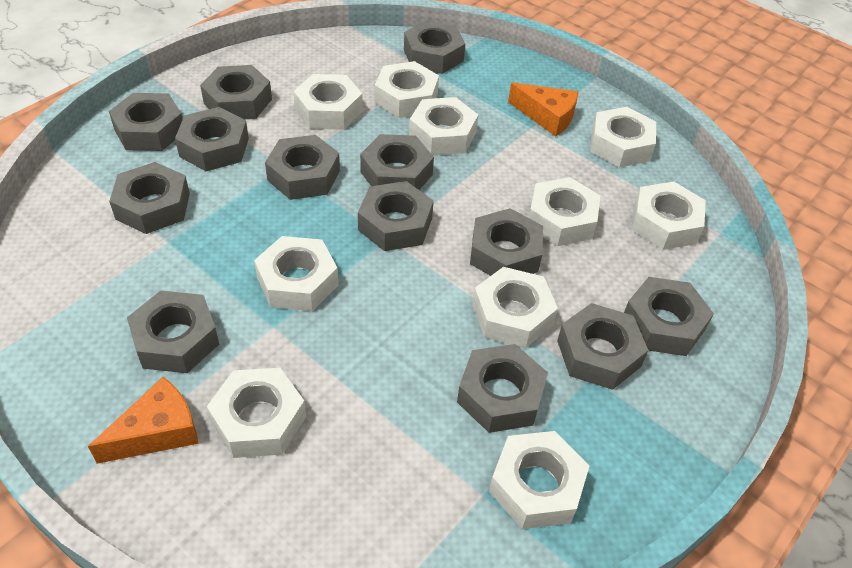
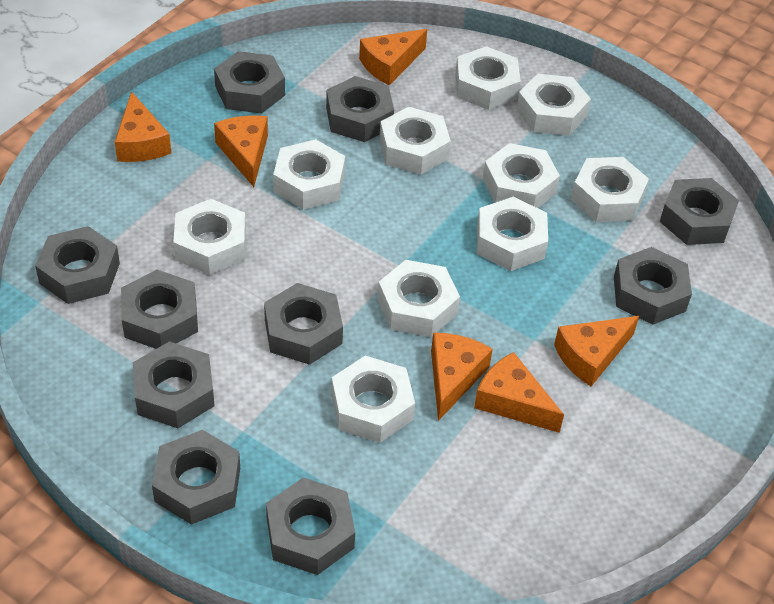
grey nut: [109,93,183,151] [109,162,190,234] [127,290,219,373] [175,107,249,171] [200,65,272,120] [265,135,340,200] [358,181,434,251] [360,134,434,190] [404,21,465,74] [457,344,548,433] [470,208,543,276] [557,303,648,390] [624,277,714,356] = 13 -> [35,226,120,304] [121,270,198,349] [133,341,215,428] [152,430,240,525] [214,51,285,114] [264,283,343,365] [266,477,355,575] [326,76,394,142] [614,247,692,325] [660,178,739,245] = 10
orange cheese: [88,377,199,464] [508,83,579,137] = 2 -> [115,91,171,162] [214,116,268,187] [359,29,427,85] [431,333,493,421] [474,352,564,433] [554,316,639,386] = 6

